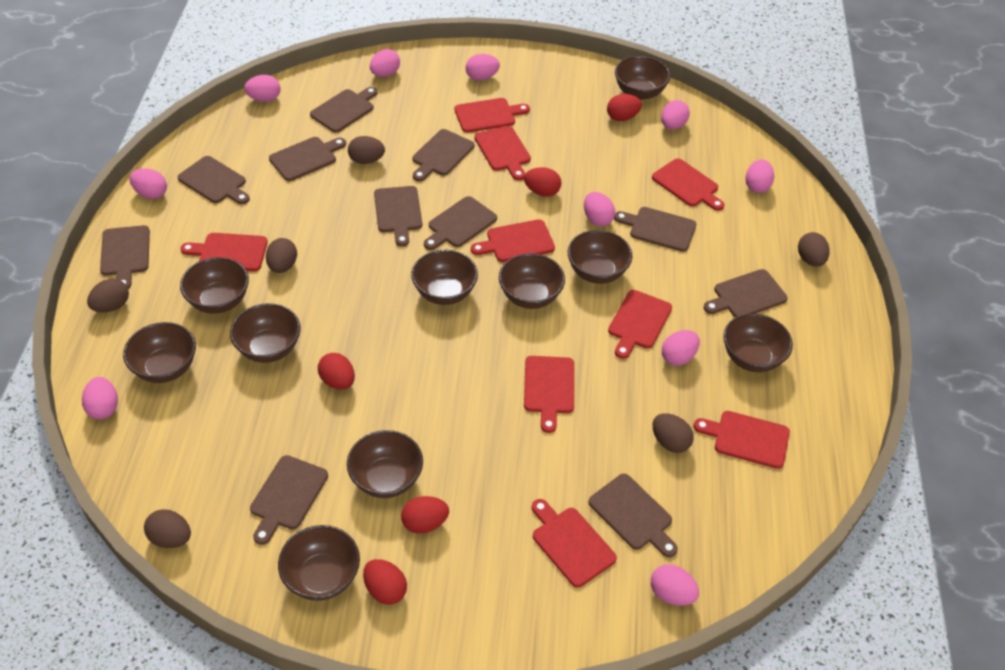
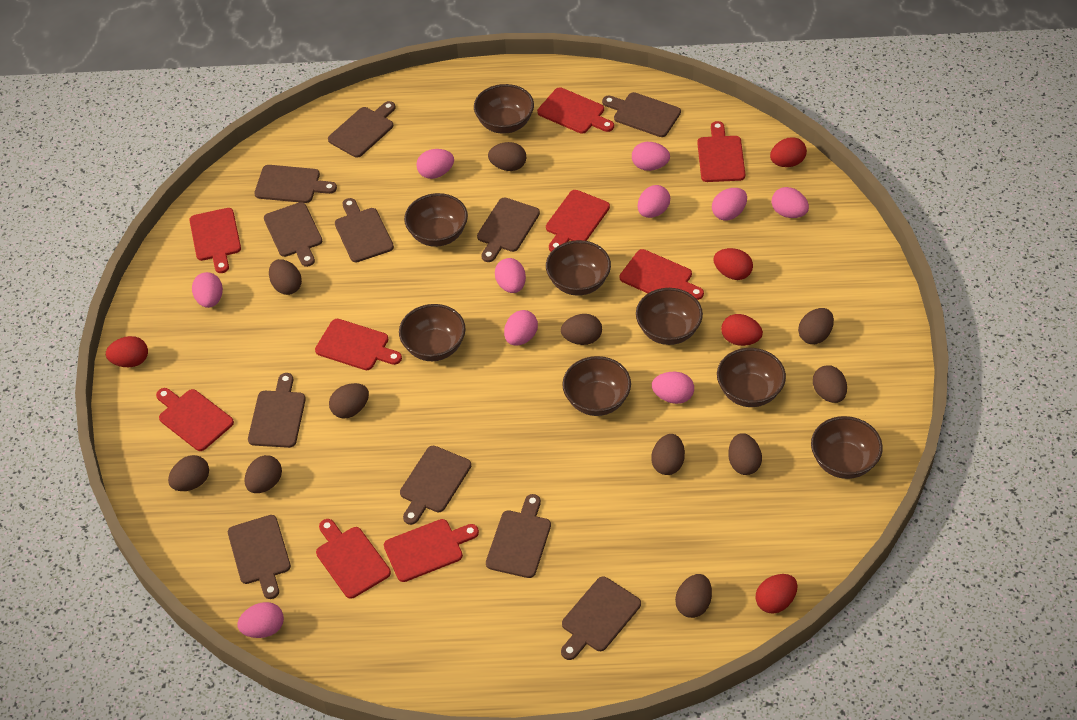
brown bowl: [123,322,196,383] [180,257,249,314] [230,303,301,363] [278,525,360,601] [347,430,423,498] [411,250,478,305] [499,253,565,309] [568,230,632,284] [615,56,671,100] [723,313,793,372] = 10 -> [399,304,466,361] [404,193,468,247] [474,84,534,134] [546,240,611,296] [562,356,631,416] [636,288,703,345] [717,348,786,407] [811,416,883,479] = 8
brown egg: [87,279,129,313] [144,509,191,548] [266,238,297,273] [348,136,385,164] [652,413,694,453] [798,232,830,267] = 6 -> [168,455,209,491] [244,455,282,493] [269,259,302,295] [329,383,369,418] [488,142,526,171] [561,314,602,345] [651,434,685,475] [675,574,712,618] [728,433,762,475] [798,308,834,344] [813,365,847,403] = 11

